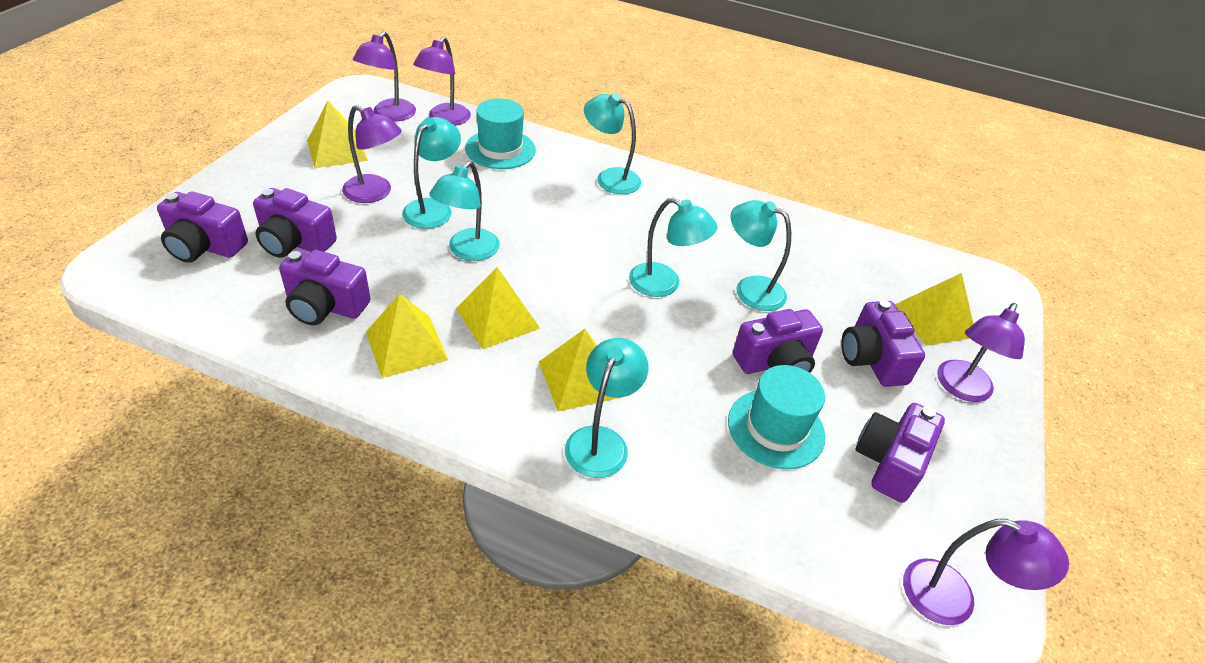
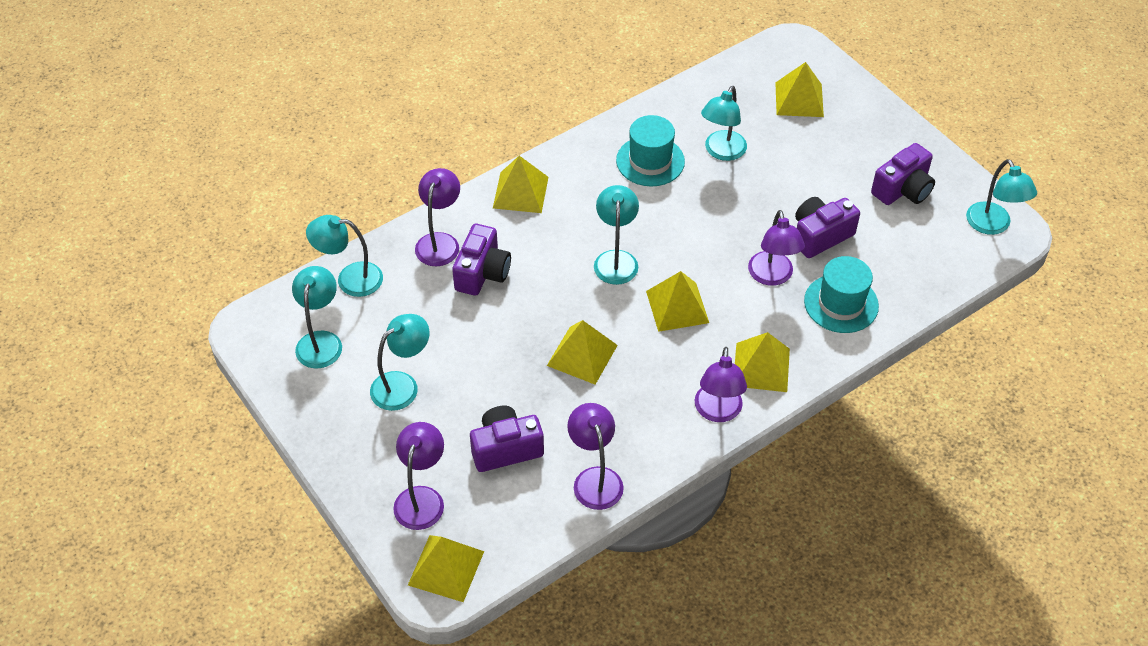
purple camera: [157,191,248,263] [253,188,337,258] [279,249,371,325] [733,309,823,374] [841,299,925,387] [856,403,945,503] = 6 -> [452,224,511,296] [470,406,544,472] [795,197,860,258] [871,143,935,205] = 4
yellow pyramid: [307,101,368,168] [366,294,448,378] [456,267,540,349] [539,329,622,411] [895,273,973,346] = 5 -> [408,535,484,602] [493,156,548,213] [547,320,618,385] [646,271,709,332] [735,332,790,392] [775,62,824,117] = 6

